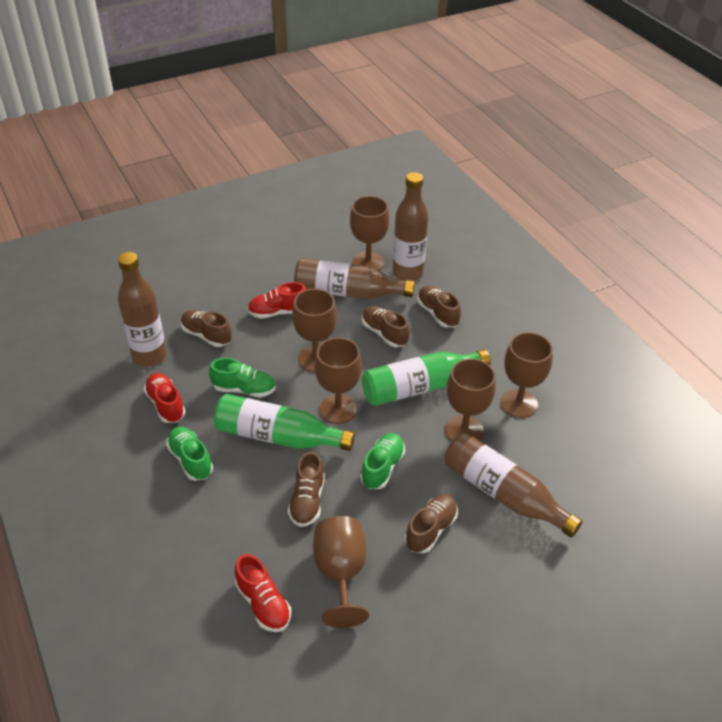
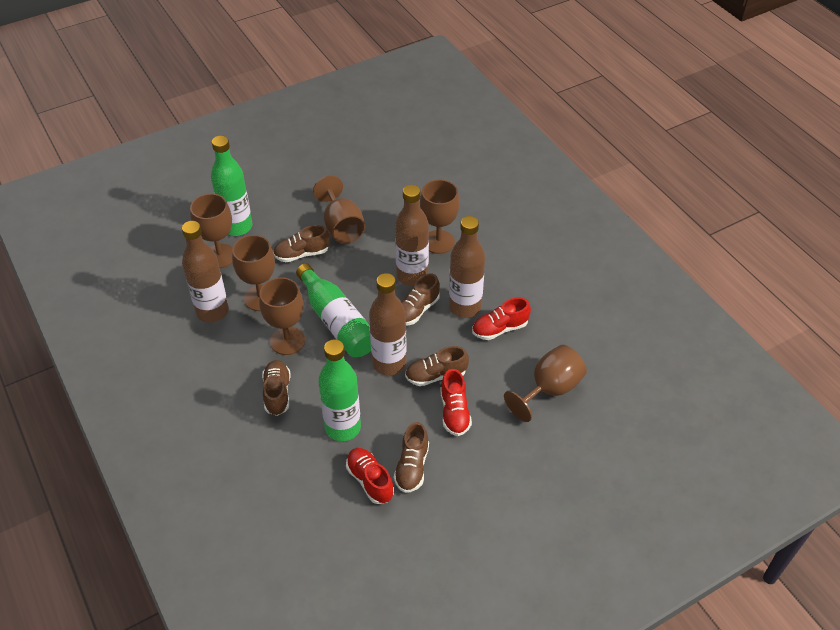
green bottle: [214,394,355,451] [362,349,491,406] = 2 -> [211,136,253,236] [296,264,371,357] [318,339,361,441] = 3
green shoe: [166,427,213,481] [209,358,276,398] [360,433,405,489] = 3 -> none = 0

